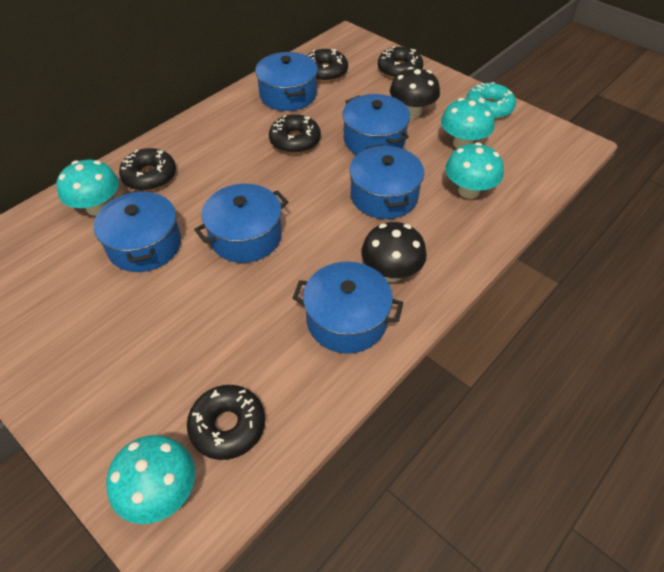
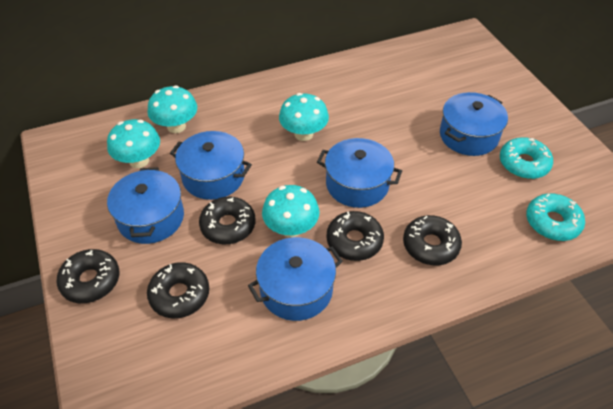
black mushroom: [361,222,427,282] [390,67,440,118] = 2 -> none = 0
blue pot: [94,190,181,272] [194,184,288,263] [255,52,318,111] [293,262,403,353] [342,94,410,155] [349,145,424,219] = 6 -> [107,167,184,244] [170,131,252,200] [248,237,343,321] [317,138,402,208] [440,92,508,156] = 5
turquoise donut: [466,82,516,119] = 1 -> [500,137,553,179] [526,193,585,241] = 2

